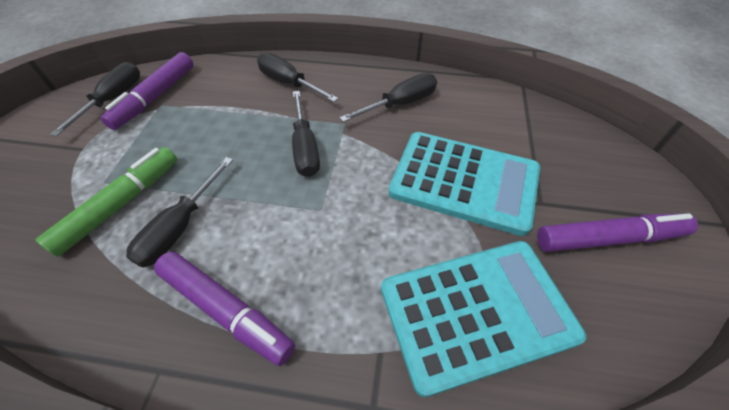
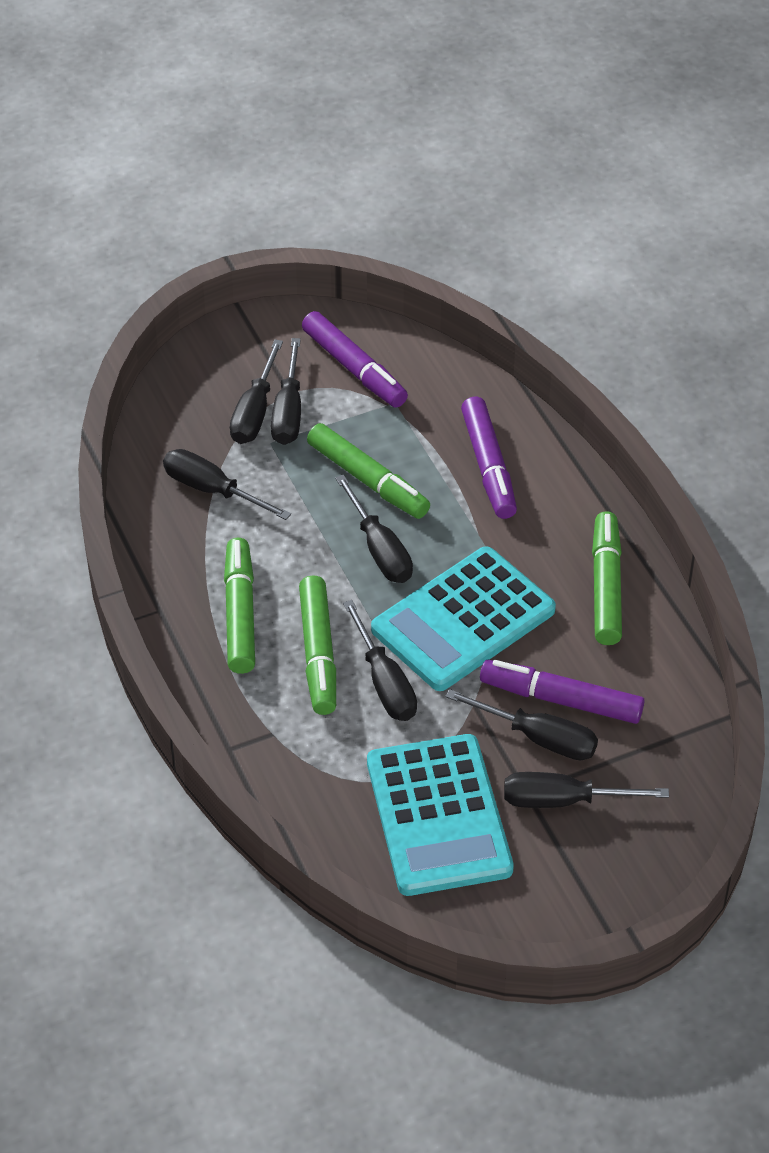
black screwdriver: [50,62,140,136] [126,157,233,268] [257,53,339,102] [292,91,320,177] [340,73,437,122] = 5 -> [163,449,291,520] [230,340,283,444] [271,338,301,445] [335,475,413,583] [343,600,417,721] [445,689,598,760] [504,772,669,808] = 7
green marker: [36,147,177,257] = 1 -> [224,538,255,674] [299,576,336,715] [307,423,430,519] [592,511,622,645] = 4

